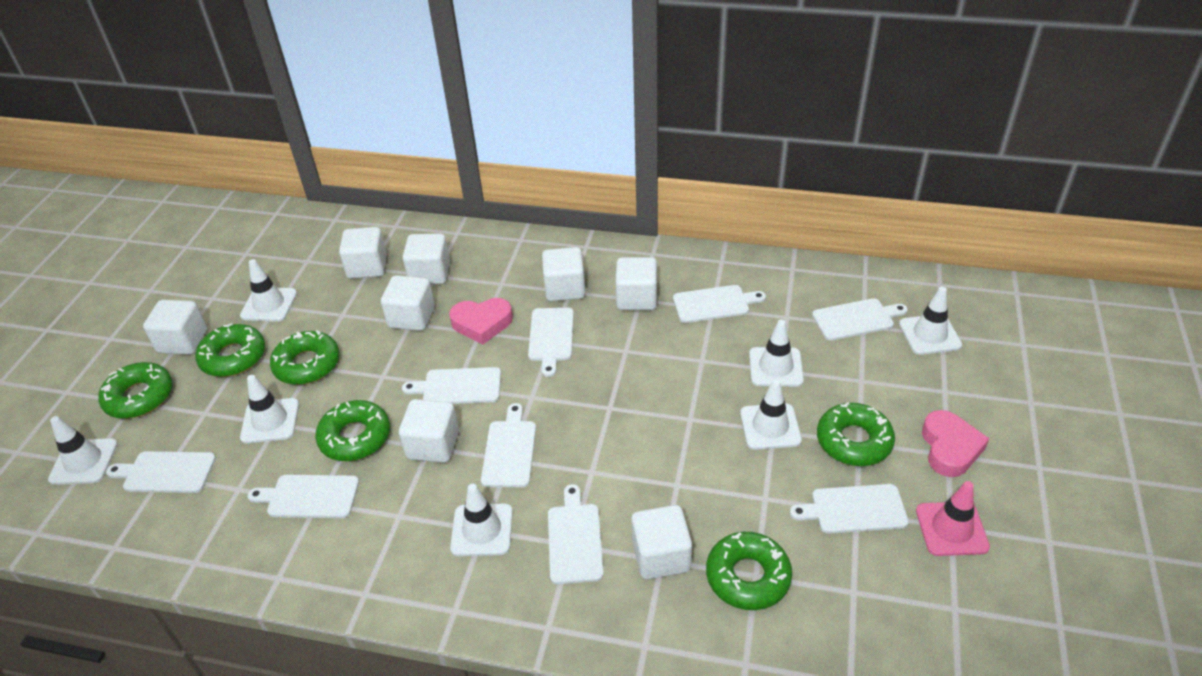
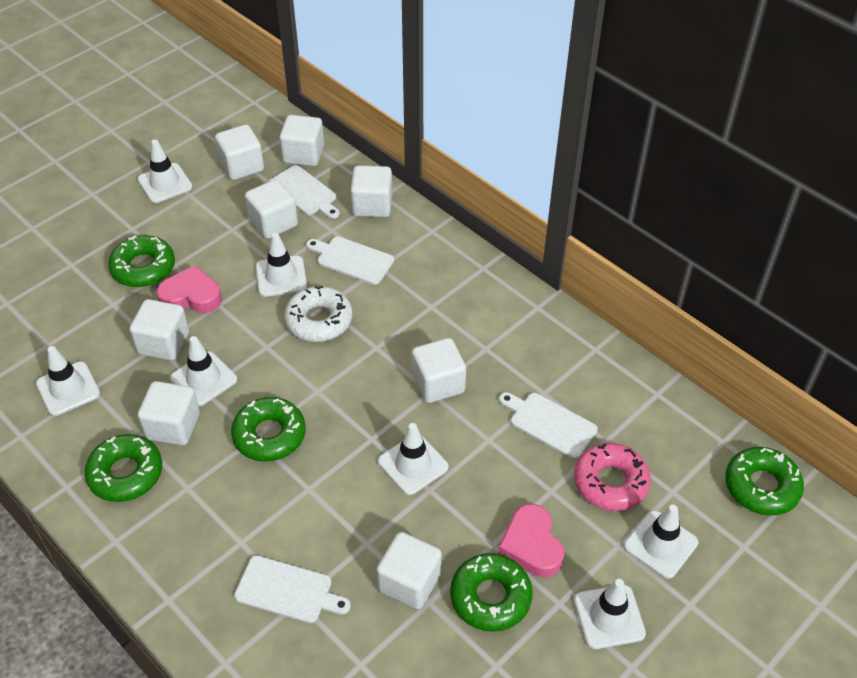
green donut: [98,362,173,419] [195,323,265,377] [270,330,340,385] [315,400,390,461] [706,532,792,610] [817,402,895,466] = 6 -> [85,434,162,502] [108,235,175,287] [231,397,305,462] [450,553,533,632] [725,447,804,516] = 5
pink donut: none = 0 -> [574,443,651,511] = 1
pink traffic cone: [916,481,990,556] = 1 -> none = 0
white cutting board: [106,451,216,493] [248,475,359,518] [402,367,501,404] [481,403,536,487] [528,308,574,377] [548,484,604,584] [673,285,766,323] [790,484,909,534] [812,298,908,341] = 9 -> [234,556,351,623] [269,165,340,219] [306,237,394,285] [499,392,598,459] = 4
white donut: none = 0 -> [284,286,352,342] = 1

